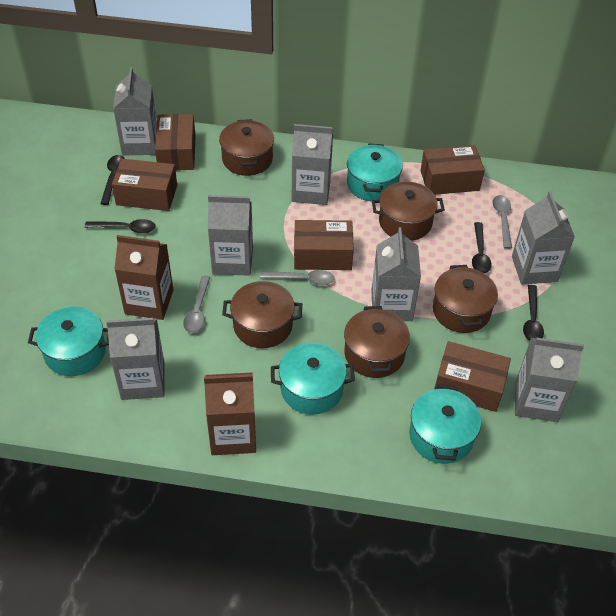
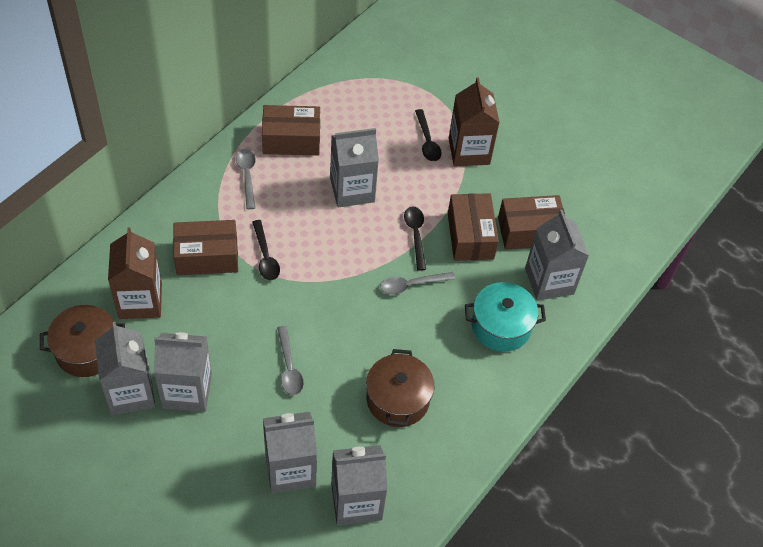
black spoon: [85,219,155,234] [100,155,125,205] [472,222,492,273] [523,285,544,341] = 4 -> [252,220,280,280] [404,206,426,271] [415,109,442,161] = 3
brown box: [112,159,177,211] [155,114,196,170] [294,220,354,270] [420,145,485,195] [436,341,511,412] = 5 -> [173,220,238,275] [262,105,320,156] [448,193,499,261] [498,195,565,250] = 4
brown pot: [219,119,274,176] [222,281,302,348] [344,306,410,378] [372,182,445,241] [433,265,498,333] = 5 -> [40,305,125,377] [366,349,435,427] = 2
grey carton: [106,318,165,400] [113,67,157,155] [208,195,253,276] [292,124,333,205] [371,227,421,321] [512,191,575,285] [515,338,584,422] = 7 -> [95,322,155,416] [154,332,212,412] [263,412,317,494] [330,128,379,207] [331,445,388,526] [525,210,589,301] = 6
turquoise pot: [28,307,109,376] [271,343,355,415] [347,143,403,202] [409,384,481,464] = 4 -> [465,282,546,352] = 1

